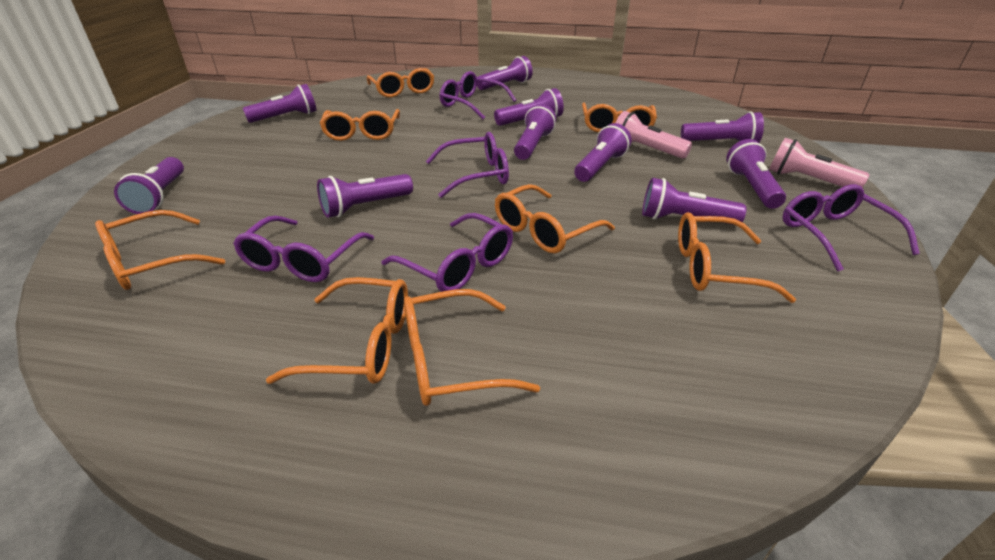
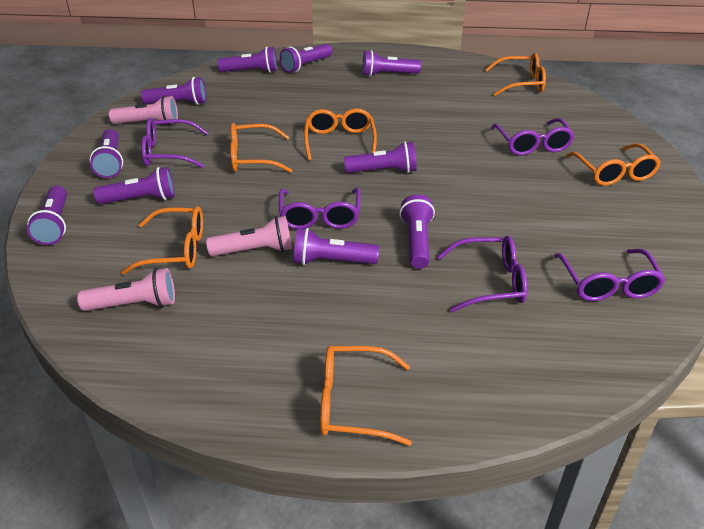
orange glasses: [95,210,225,290] [266,277,408,384] [319,109,400,141] [367,68,434,97] [404,289,540,406] [495,184,615,253] [582,102,657,132] [678,212,796,303] = 8 -> [121,206,203,275] [230,123,293,173] [304,108,377,161] [320,346,412,446] [485,53,546,96] [566,143,661,186] = 6
pink flashlight: [616,111,692,159] [769,138,869,188] = 2 -> [77,268,175,311] [109,96,178,125] [206,216,292,256] = 3

